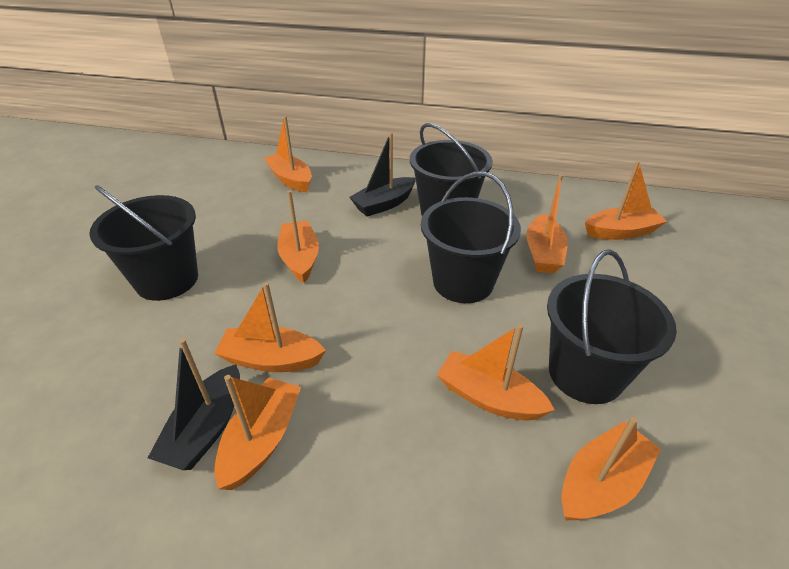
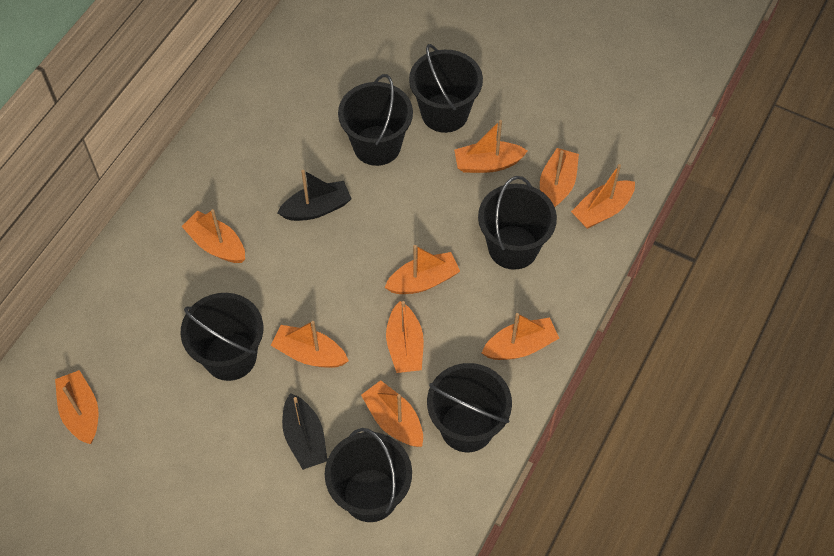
black bucket: [89,185,198,301] [410,123,493,216] [421,172,521,303] [547,249,677,404] = 4 -> [180,293,263,381] [325,428,412,522] [338,74,413,166] [409,44,483,133] [427,363,512,452] [478,176,557,270] = 6
orange boat: [214,282,326,372] [214,375,301,490] [264,116,312,192] [277,190,319,283] [437,324,555,421] [526,174,568,274] [561,417,661,520] [585,161,667,240] = 8 -> [55,370,98,444] [181,209,245,263] [271,321,349,368] [361,380,423,447] [384,245,460,294] [386,301,424,373] [454,120,528,173] [482,313,559,360] [540,148,579,207] [571,164,635,229] = 10

